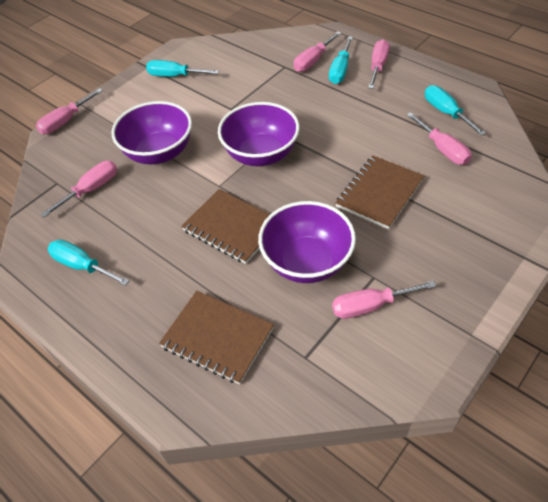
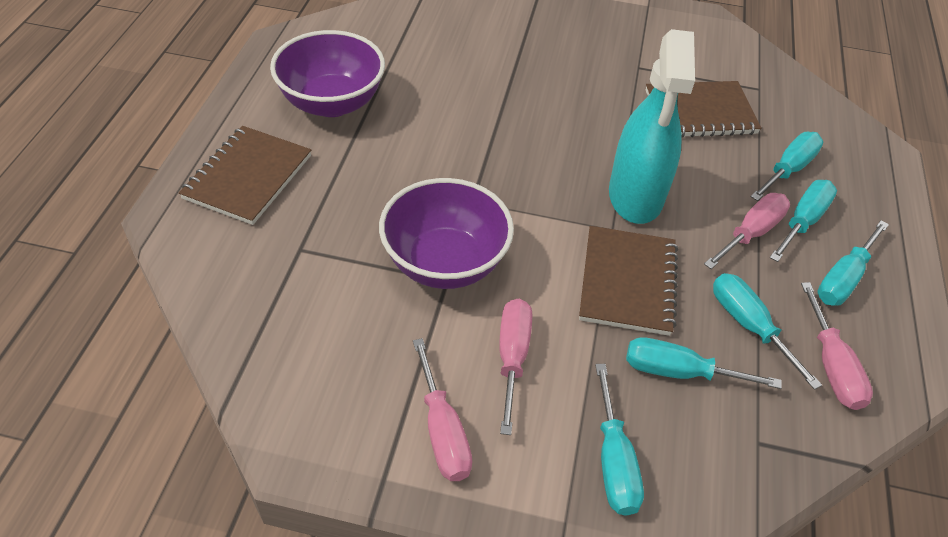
pink screwdriver: [36,88,103,134] [41,161,117,218] [294,32,342,72] [332,281,436,319] [368,39,390,89] [406,112,472,165] = 6 -> [413,338,473,481] [499,299,532,435] [704,193,790,269] [801,282,873,410] = 4
purple bowl: [111,101,192,164] [218,102,300,166] [258,201,356,283] = 3 -> [270,30,385,117] [379,178,514,289] = 2
turquoise screwdriver: [48,240,130,286] [146,60,219,77] [329,36,353,84] [425,85,486,136] = 4 -> [595,364,644,516] [626,337,782,389] [713,273,822,390] [750,132,823,201] [770,180,837,262] [817,220,889,306] = 6
turquoise spray bottle: none = 0 -> [609,29,695,224] = 1

